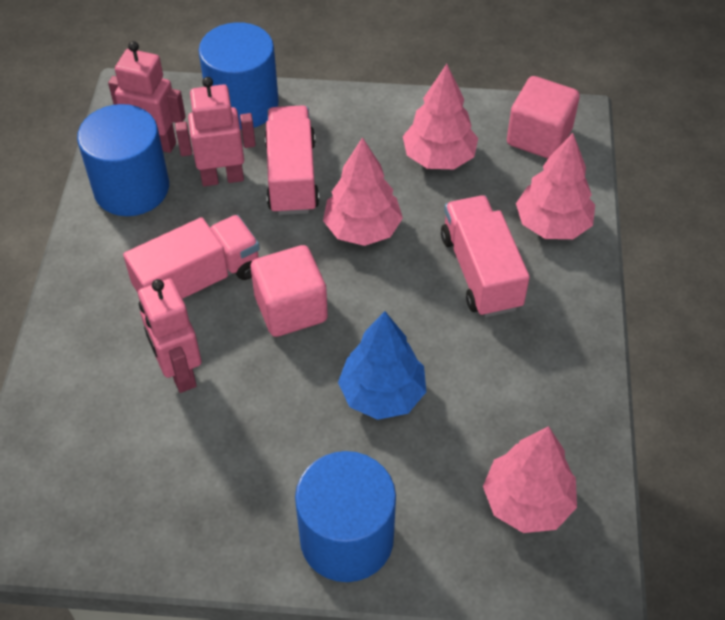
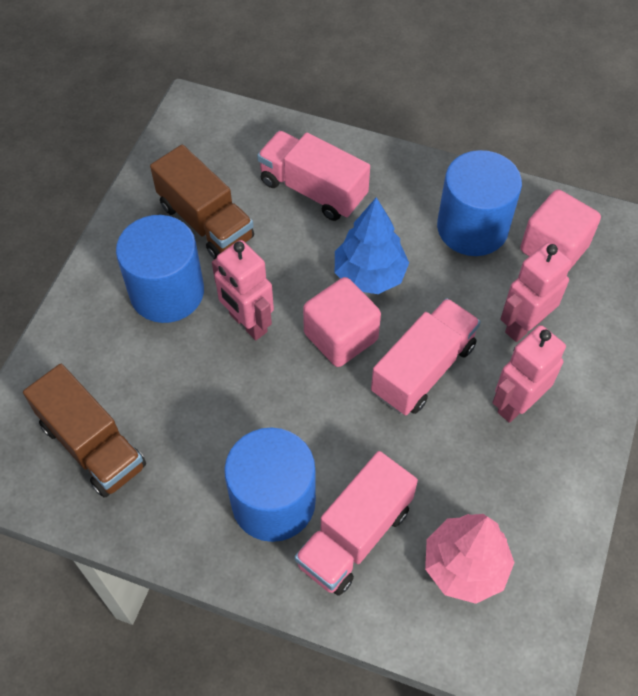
brown truck: none = 0 -> [23,364,146,498] [150,145,254,259] = 2
pink tree: [323,137,403,246] [403,64,478,169] [483,426,577,533] [516,133,595,239] = 4 -> [425,514,515,604] = 1

